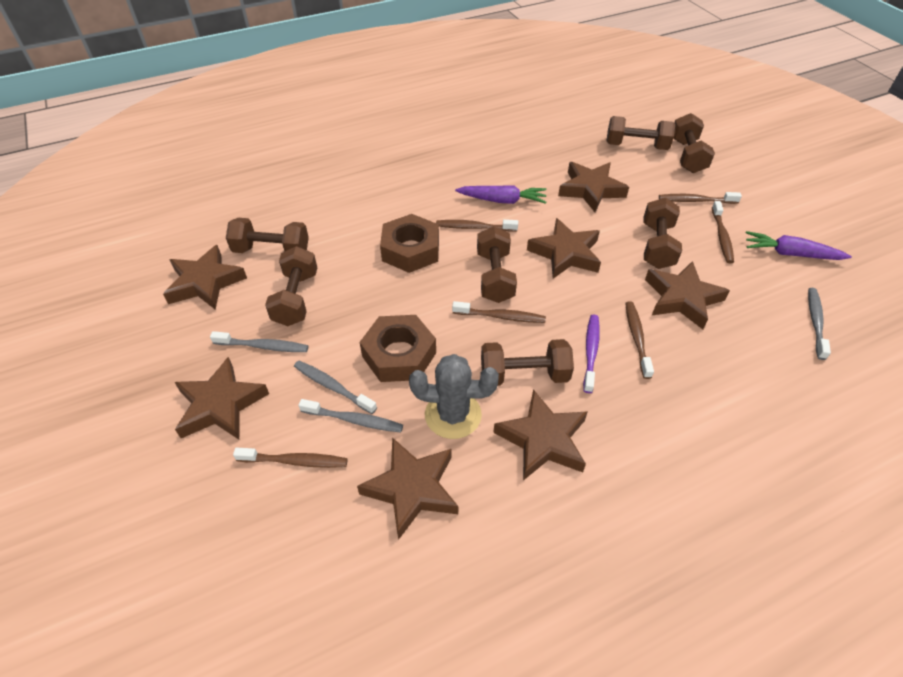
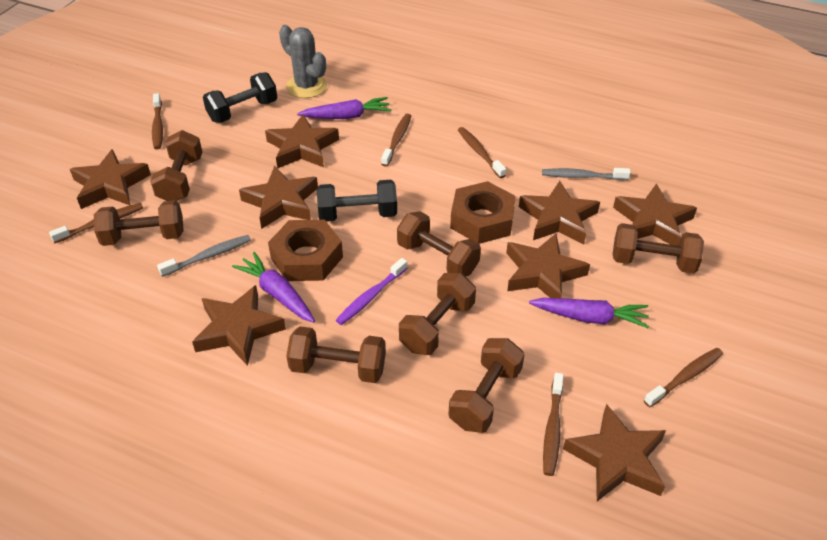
black dumbbell: none = 0 -> [203,72,277,123] [317,180,397,222] = 2
brown star: [163,245,247,310] [174,357,269,439] [357,437,458,540] [493,389,587,481] [527,218,601,279] [558,162,629,212] [645,261,730,329] = 7 -> [70,149,151,209] [192,285,286,366] [239,166,318,229] [265,114,339,169] [506,234,590,298] [519,181,600,244] [563,404,666,501] [613,183,697,246] = 8
grey toothbrush: [210,331,308,352] [294,361,377,414] [298,399,403,433] [808,288,831,360] = 4 -> [157,235,251,277] [542,168,631,180] = 2
purple carrot: [455,185,546,204] [746,231,852,260] = 2 -> [232,252,315,322] [297,97,391,119] [529,298,649,328] = 3

